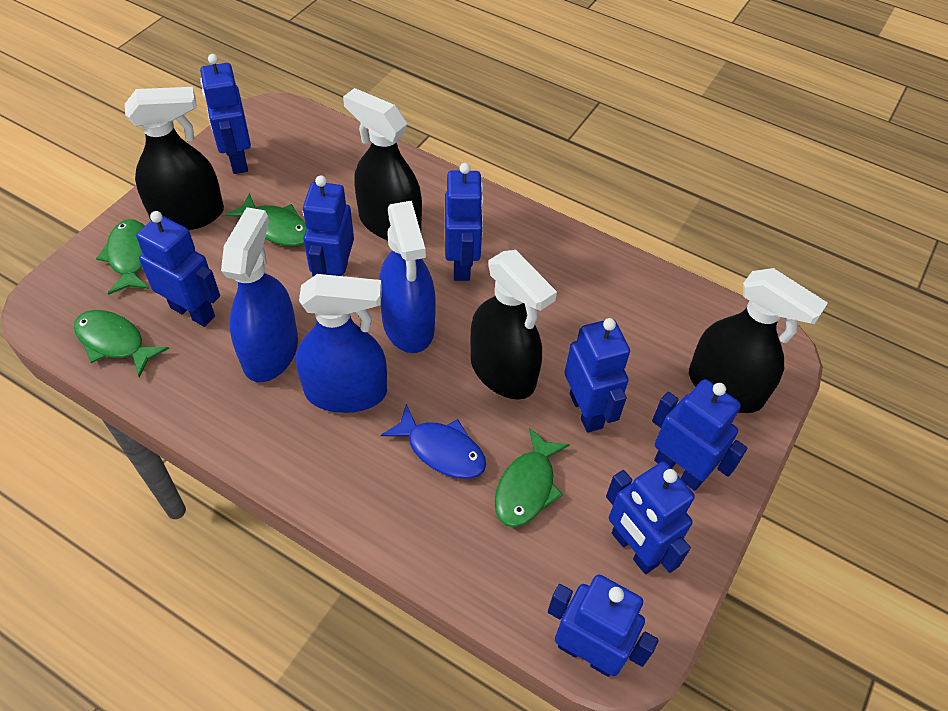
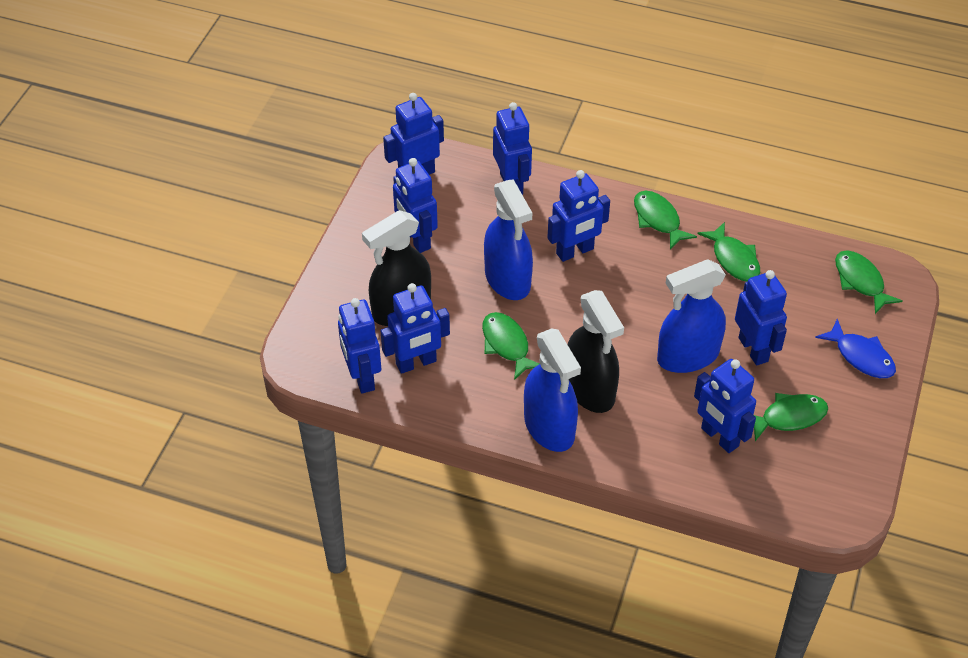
black spray bottle: [125,87,224,230] [343,88,422,240] [470,250,557,400] [689,268,828,413] = 4 -> [362,210,431,326] [568,290,624,413] = 2
green fish: [74,310,169,377] [96,219,149,295] [225,193,307,246] [494,428,570,527] = 4 -> [482,312,540,380] [634,191,697,250] [697,222,760,282] [754,393,828,441] [835,250,903,314] = 5

